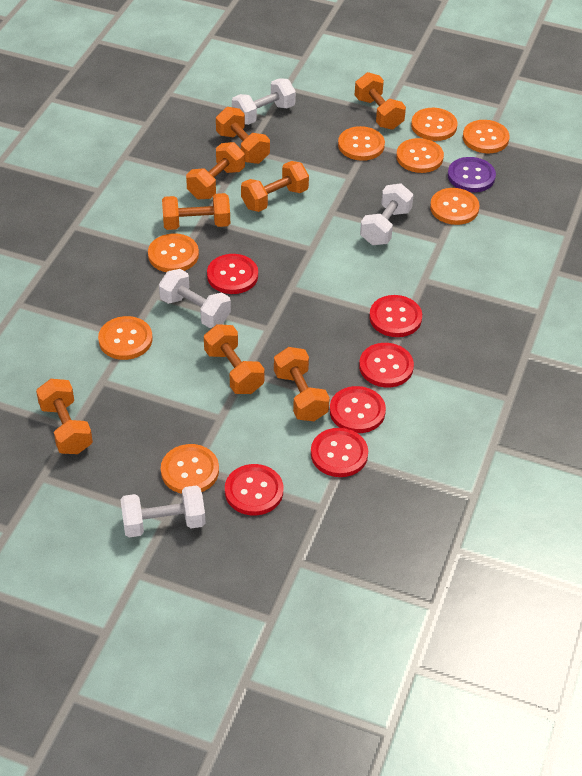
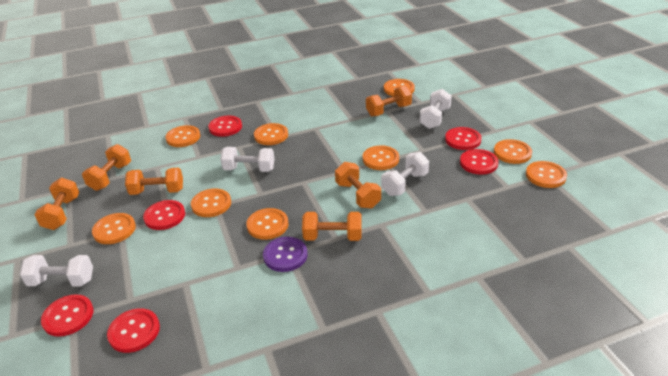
orange button: [98,316,153,360] [148,233,199,272] [161,444,219,494] [338,126,385,161] [396,138,444,173] [411,108,458,141] [430,188,479,225] [463,120,510,154] = 8 -> [92,213,136,244] [166,125,200,147] [191,188,231,217] [246,208,289,240] [254,123,288,145] [363,145,399,170] [384,79,415,96] [494,139,532,164] [526,161,567,188] = 9
orange dumbbell: [36,379,93,454] [162,193,230,230] [186,142,245,199] [204,324,264,394] [216,107,270,164] [241,161,309,212] [274,347,330,421] [355,72,406,130] = 8 -> [34,178,79,230] [82,144,131,191] [125,168,183,195] [302,212,362,241] [335,162,381,209] [366,86,412,116] = 6

